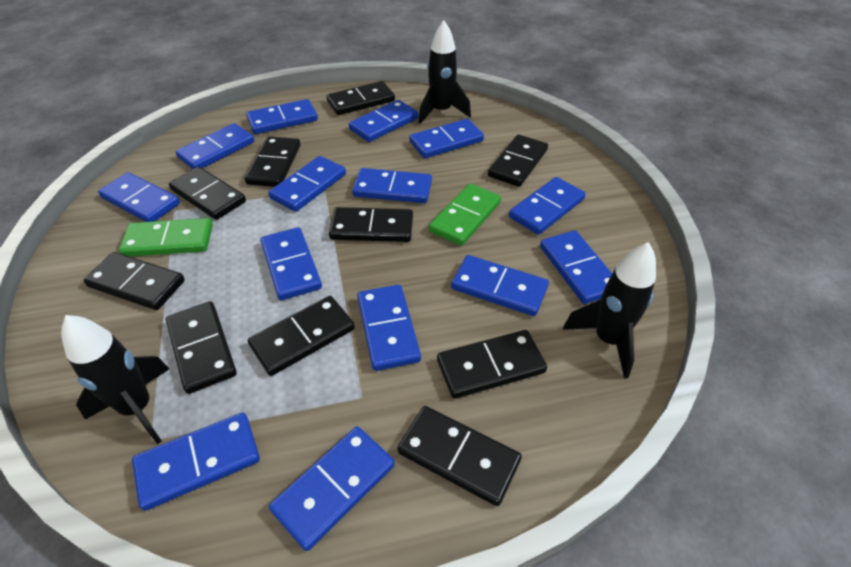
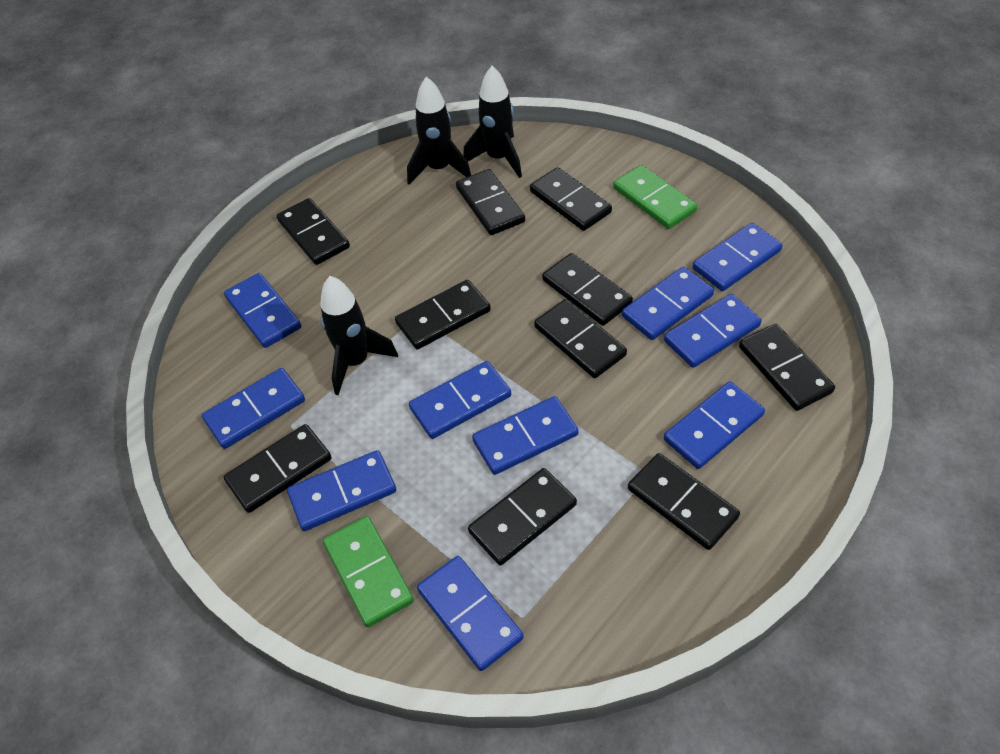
blue domino: [98,172,180,222] [132,413,260,511] [176,123,254,169] [246,99,318,134] [260,227,322,300] [268,156,346,212] [269,426,395,551] [349,100,419,142] [352,168,432,203] [357,285,421,371] [409,119,484,158] [451,255,549,316] [509,177,586,235] [540,230,612,304] = 14 -> [202,368,305,449] [224,273,301,348] [287,450,396,531] [409,361,511,439] [417,556,524,671] [472,396,579,475] [622,267,714,340] [664,294,761,368] [664,382,765,469] [693,223,782,291] = 10

